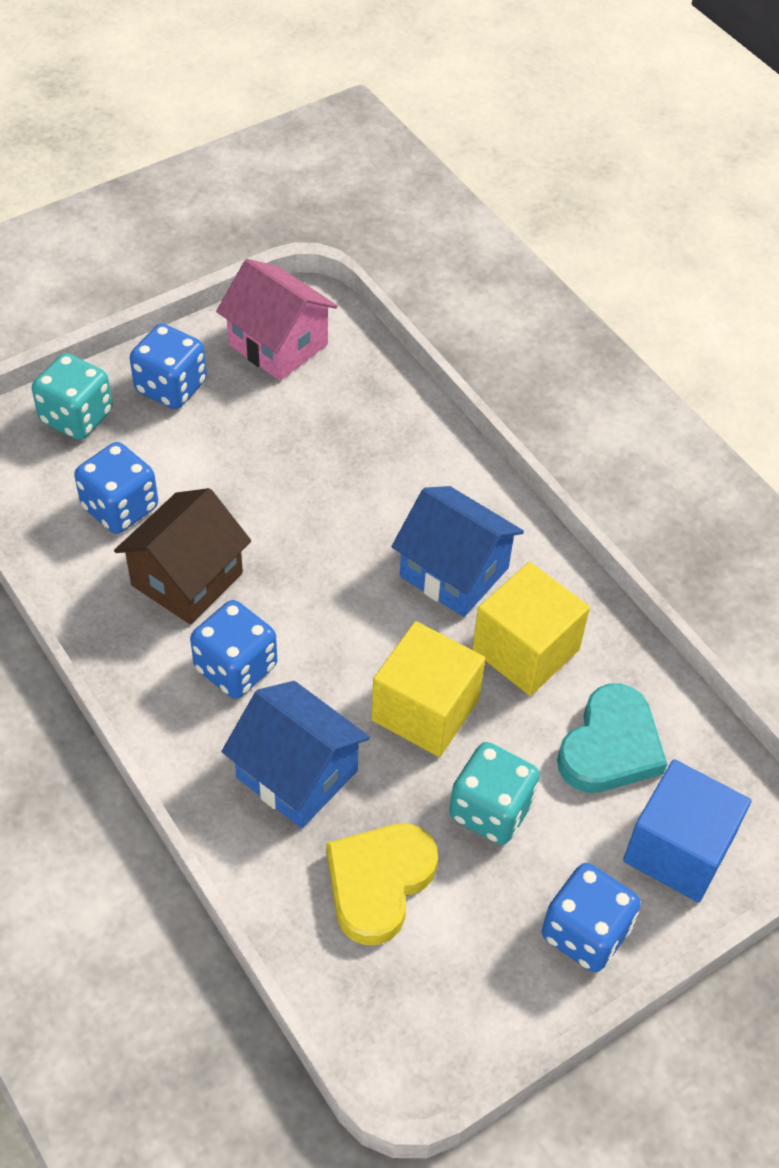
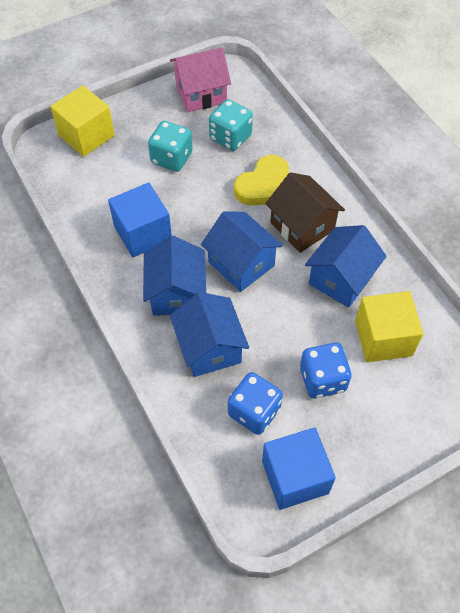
blue cube: [623,759,751,902] = 1 -> [108,182,172,257] [262,427,336,510] = 2
blue dice: [74,442,158,534] [130,324,207,409] [190,600,277,699] [542,863,641,972] = 4 -> [228,372,283,435] [300,343,352,398] = 2
blue house: [222,681,370,828] [391,486,524,617] = 2 -> [143,236,206,316] [170,292,249,377] [201,211,283,292] [305,225,387,308] = 4
turquoise heart: [557,684,667,793] = 1 -> none = 0

